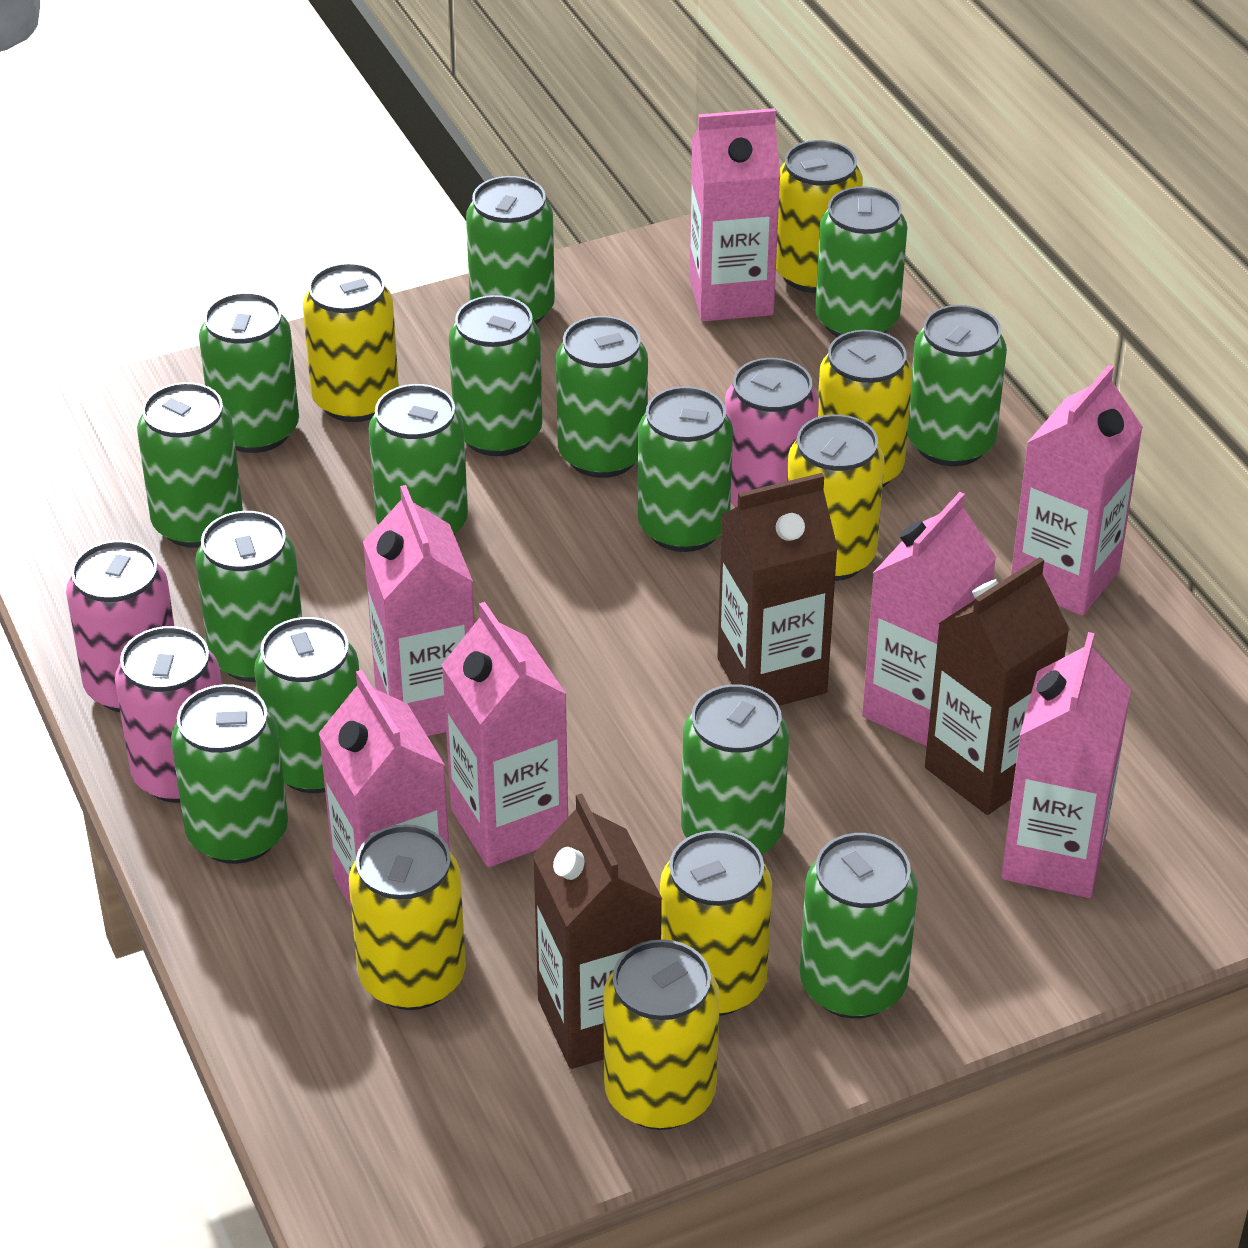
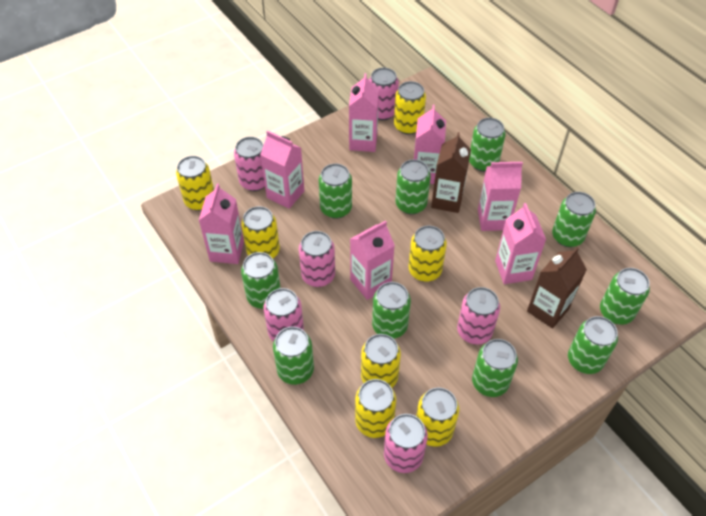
brown carton: [533,794,662,1069] [717,473,838,706] [925,557,1070,815] = 3 -> [431,132,471,213] [527,247,587,328] = 2
green can: [137,382,243,548] [171,684,288,864] [195,511,302,682] [199,292,299,453] [254,617,359,793] [369,384,468,535] [449,295,543,456] [466,176,555,324] [556,316,648,478] [638,386,733,552] [681,684,789,855] [800,833,918,1019] [815,186,907,337] [907,305,1007,466] = 14 -> [241,252,281,309] [273,327,314,385] [319,164,352,219] [372,282,411,339] [396,159,431,214] [469,118,506,172] [472,339,518,397] [552,192,596,247] [568,316,618,374] [600,268,650,325] = 10
pink can: [66,540,174,712] [115,626,222,803] [725,358,819,508] = 3 -> [234,137,265,191] [264,288,304,342] [299,231,335,287] [369,68,399,120] [384,414,428,473] [457,287,500,344] = 6

